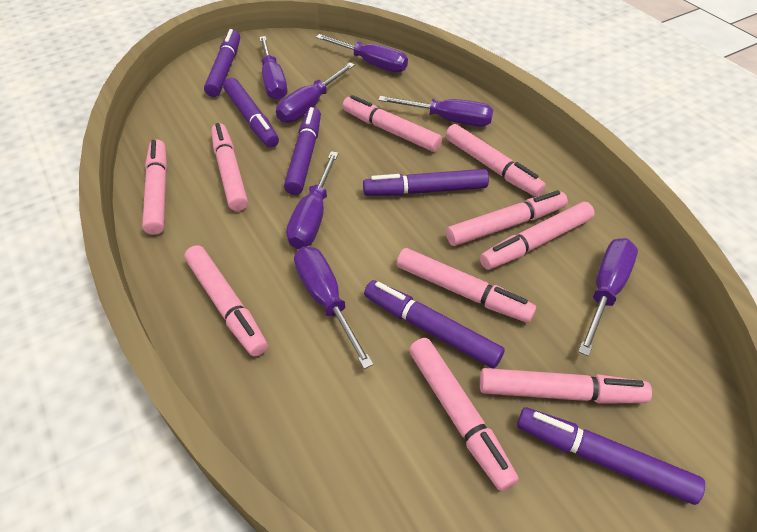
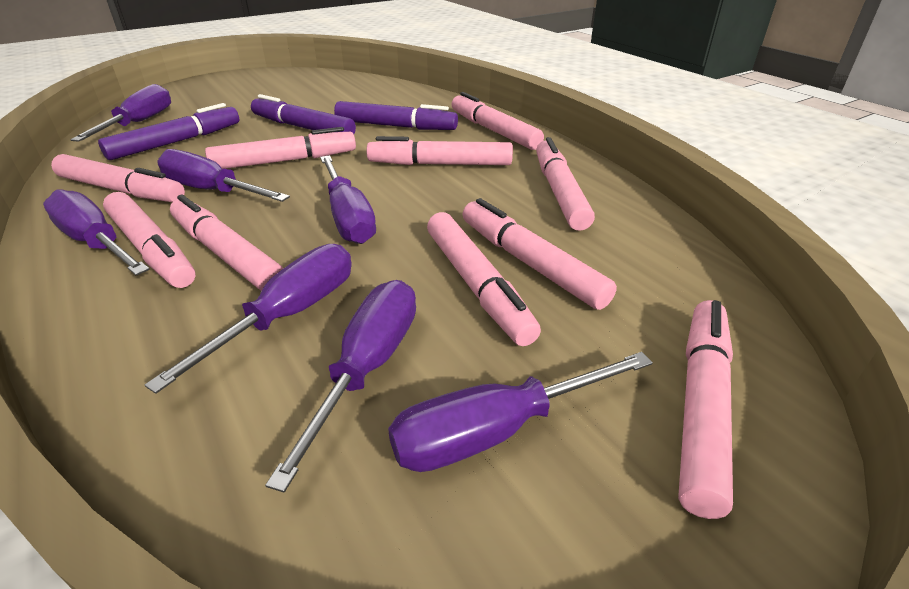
purple marker: [204,29,240,97] [223,77,279,148] [284,107,321,195] [363,169,489,196] [364,280,505,369] [517,407,705,505] = 6 -> [98,103,239,160] [251,94,356,134] [334,101,458,130] = 3

